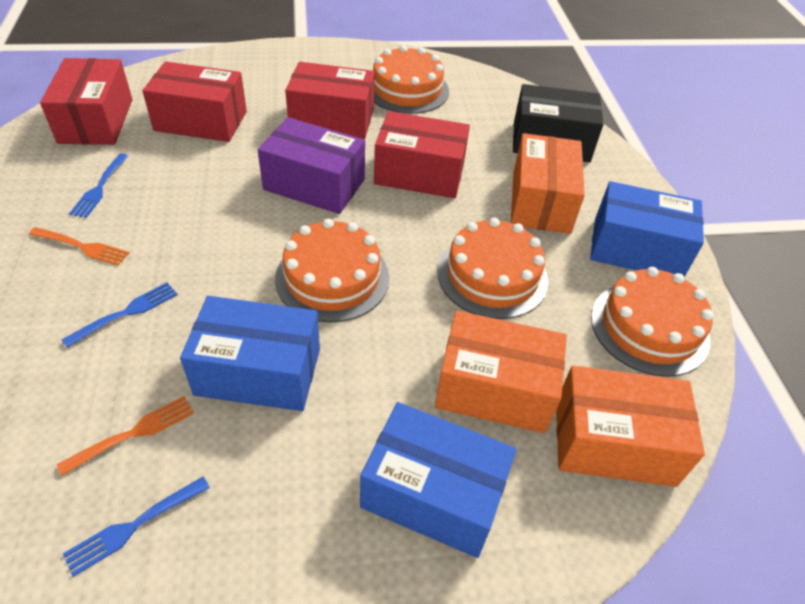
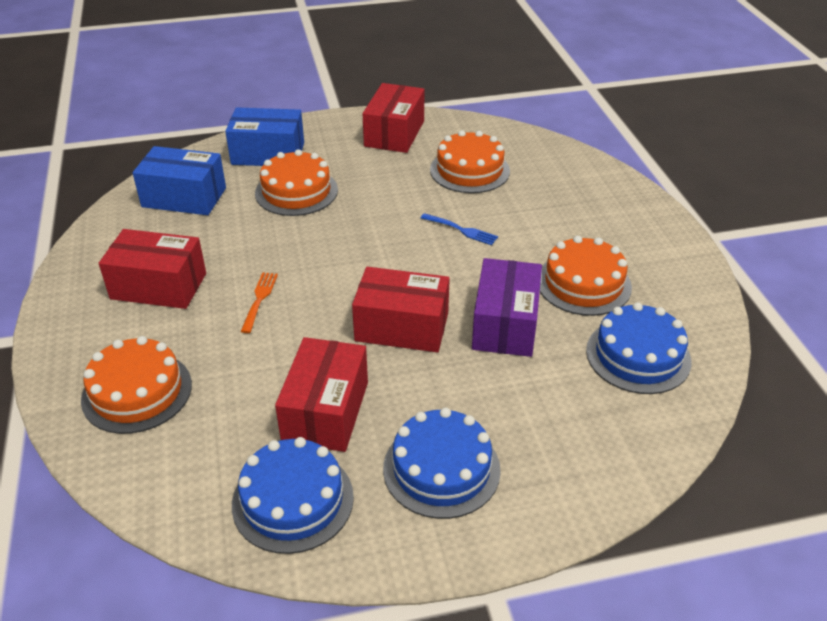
black box: [513,84,604,162] = 1 -> none = 0
blue box: [180,296,320,411] [360,402,517,558] [590,181,704,277] = 3 -> [133,146,226,215] [225,107,304,166] = 2
blue cake: none = 0 -> [232,437,354,554] [383,408,501,519] [586,302,691,394] = 3
blue fork: [62,282,178,348] [63,477,210,577] [69,153,128,218] = 3 -> [421,213,498,245] = 1
orange box: [435,310,567,434] [511,133,585,234] [556,366,705,487] = 3 -> none = 0
orange fork: [29,227,129,266] [57,396,194,476] = 2 -> [241,272,278,333] = 1

